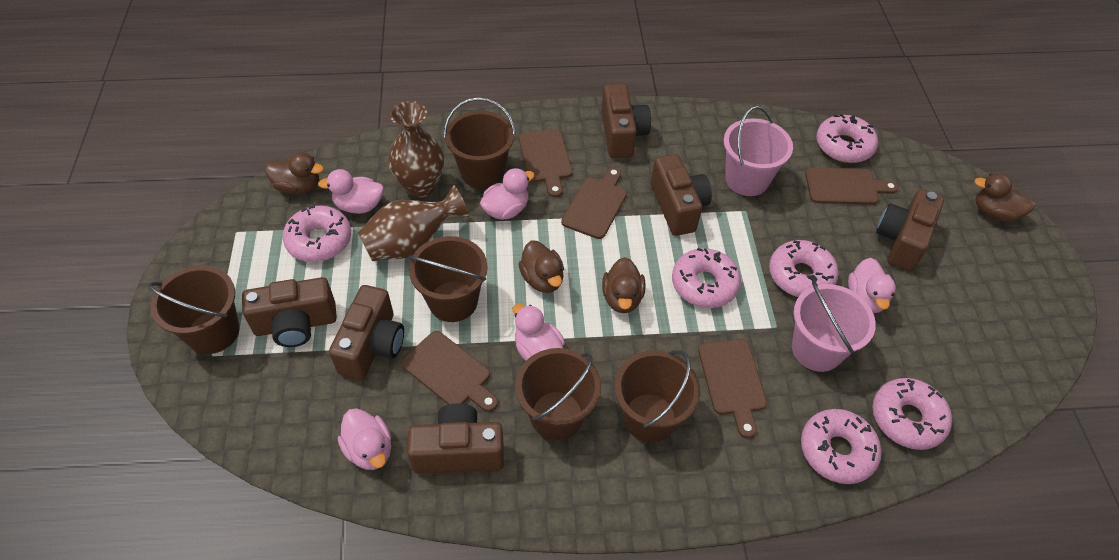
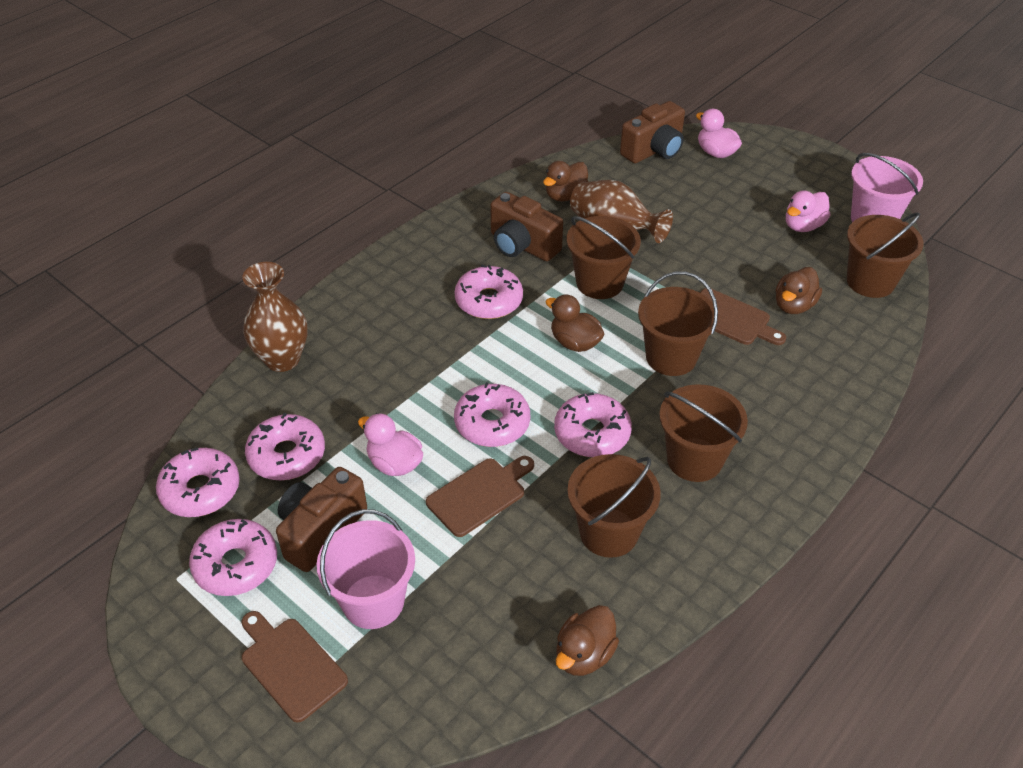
brown camera: [242,277,337,347] [329,285,404,380] [407,404,504,474] [601,84,651,158] [651,154,712,236] [876,189,944,272] = 6 -> [276,467,367,572] [490,192,563,261] [620,101,685,163] = 3
brown cutting board: [401,331,498,412] [519,129,573,197] [561,167,627,239] [698,339,767,438] [805,168,899,205] = 5 -> [242,611,348,723] [426,456,534,537] [700,288,786,345] = 3
pink duck: [318,169,384,214] [338,408,391,470] [480,168,535,220] [513,304,565,361] [848,258,896,313] = 5 -> [358,413,423,476] [696,109,742,158] [786,190,830,232] = 3

